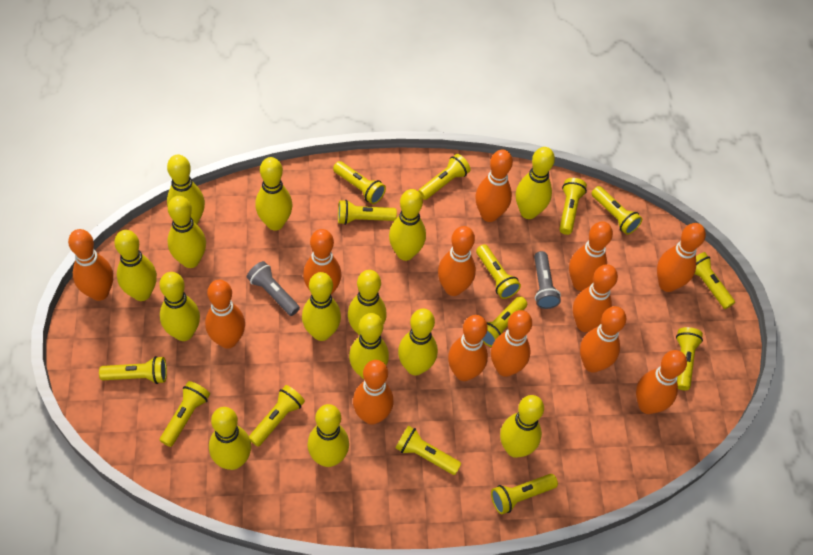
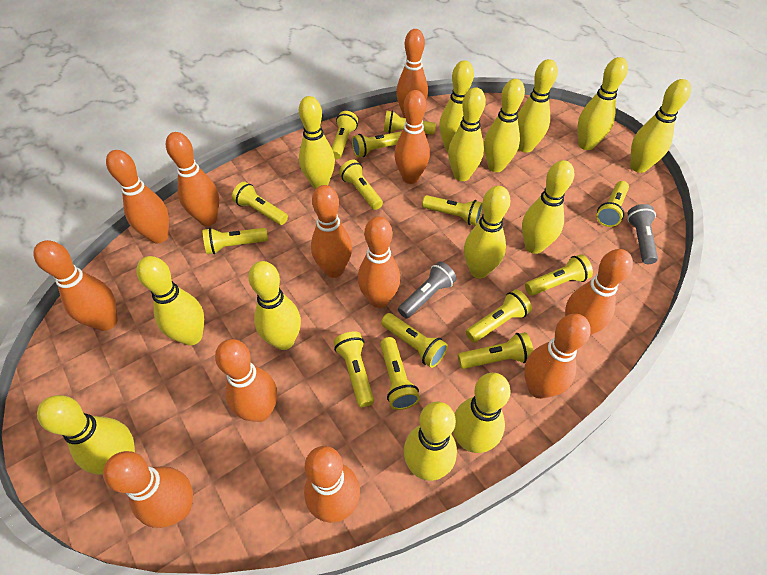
orange bowling pin: [68,229,113,301] [205,280,245,349] [303,229,341,294] [353,360,393,425] [438,226,476,296] [448,315,488,381] [475,149,513,222] [491,310,532,377] [569,221,613,291] [573,264,618,332] [580,306,626,373] [636,350,687,414] [657,223,706,292] = 13 -> [33,240,117,331] [103,451,193,528] [106,150,169,243] [166,132,219,226] [215,339,277,422] [304,446,360,523] [311,185,352,278] [358,216,400,308] [394,90,430,184] [396,29,428,118] [524,314,591,399] [565,249,633,335] = 12

